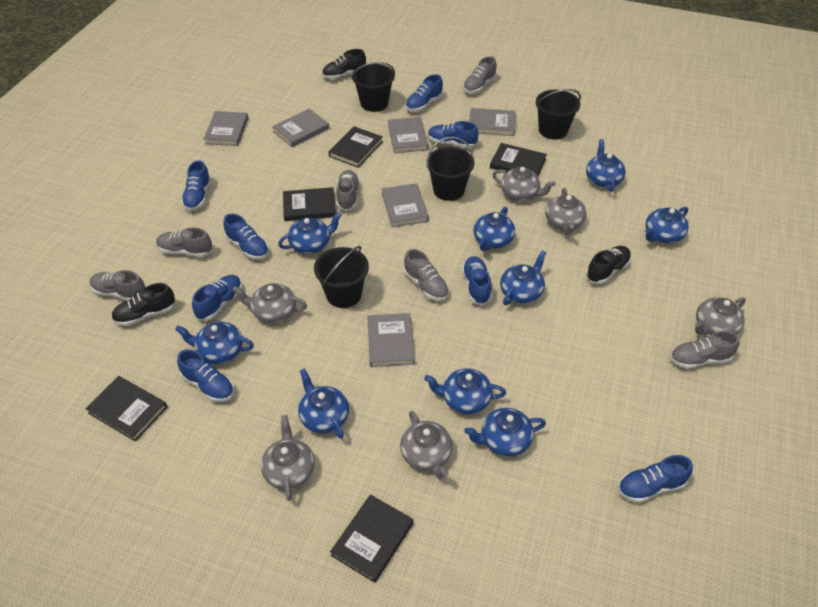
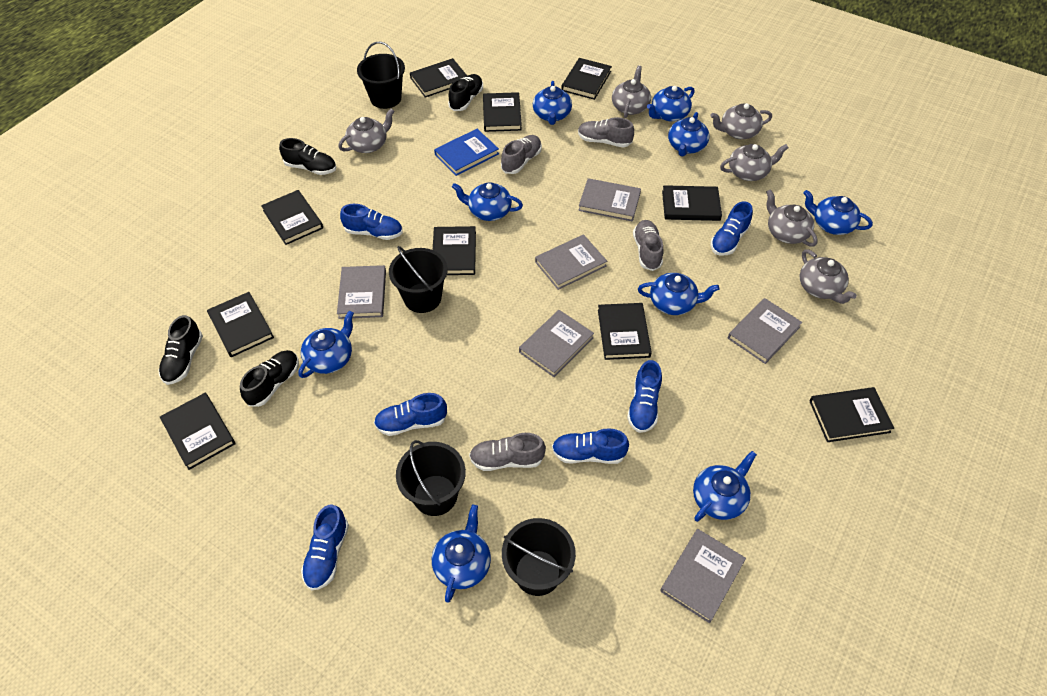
black book: [85,376,167,441] [283,187,336,221] [328,126,383,168] [330,494,413,583] [490,143,547,176] = 5 -> [160,393,235,470] [207,292,274,357] [261,190,323,245] [410,58,467,98] [433,226,476,275] [483,92,522,132] [561,58,612,100] [598,303,652,360] [662,185,722,221] [809,387,894,442] = 10
black shoe: [111,283,175,326] [322,49,366,79] [586,246,631,284] = 3 -> [158,315,203,385] [240,350,299,407] [279,138,336,175] [448,74,483,111] = 4
blue book: none = 0 -> [434,129,499,176] = 1
blue shoe: [177,349,234,402] [181,160,211,211] [192,275,242,321] [223,213,269,259] [406,74,443,111] [428,121,478,148] [462,256,492,305] [618,455,693,503] = 8 -> [301,505,349,590] [340,204,403,240] [374,393,447,436] [552,428,629,464] [627,360,662,433] [711,201,753,256] = 6
grey shoe: [90,270,145,300] [156,227,212,257] [336,170,360,211] [404,249,449,301] [463,56,497,93] [670,331,740,369] = 6 -> [469,433,546,471] [501,135,542,174] [578,117,634,148] [633,220,664,271] = 4

